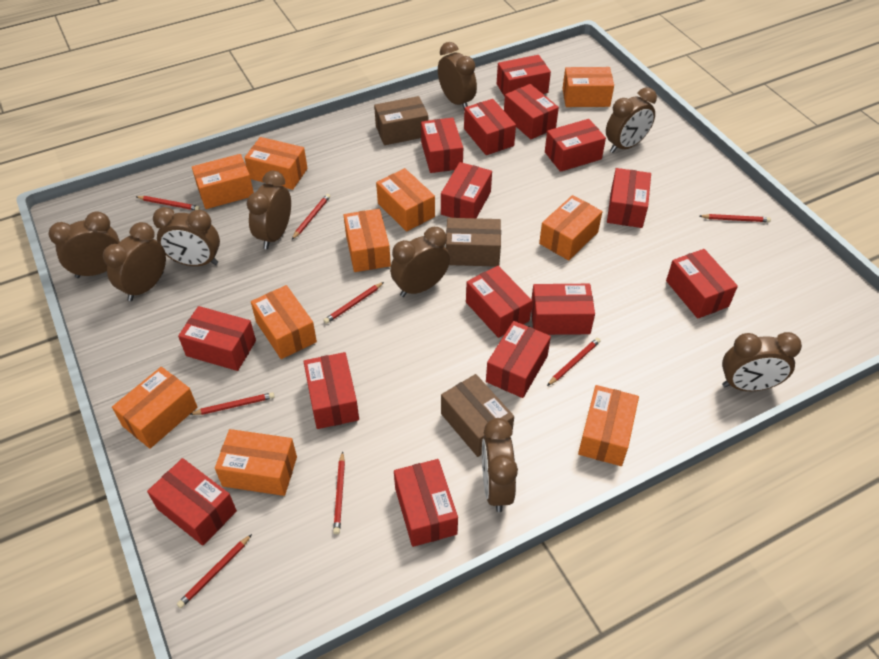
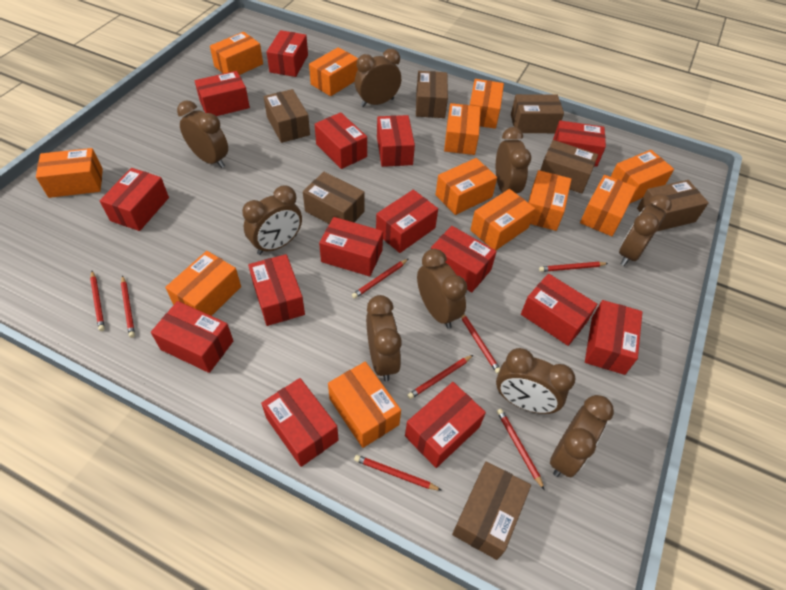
brown box: [374,96,428,145] [441,374,514,457] [446,218,501,267] = 3 -> [264,89,310,143] [303,172,365,224] [416,71,448,118] [452,461,531,560] [511,94,564,133] [540,140,598,194] [637,180,709,232] = 7
orange box: [112,367,197,449] [192,154,254,209] [215,429,297,496] [244,137,307,190] [251,285,317,359] [344,209,391,272] [376,168,435,231] [539,195,602,261] [562,67,614,107] [578,385,639,466] = 10 -> [36,148,103,198] [165,251,241,316] [210,32,263,75] [309,47,358,96] [328,362,401,448] [435,158,497,215] [444,103,481,155] [470,79,504,129] [470,189,535,250] [528,170,572,231] [580,175,637,236] [611,150,674,204] = 12

